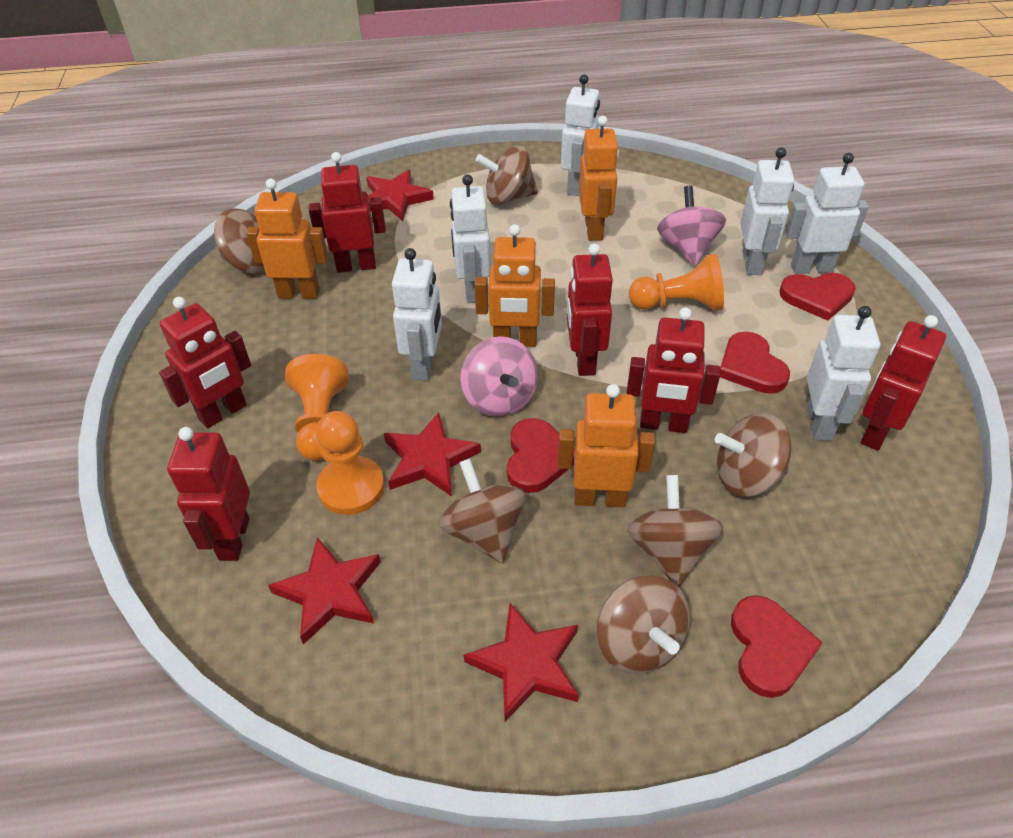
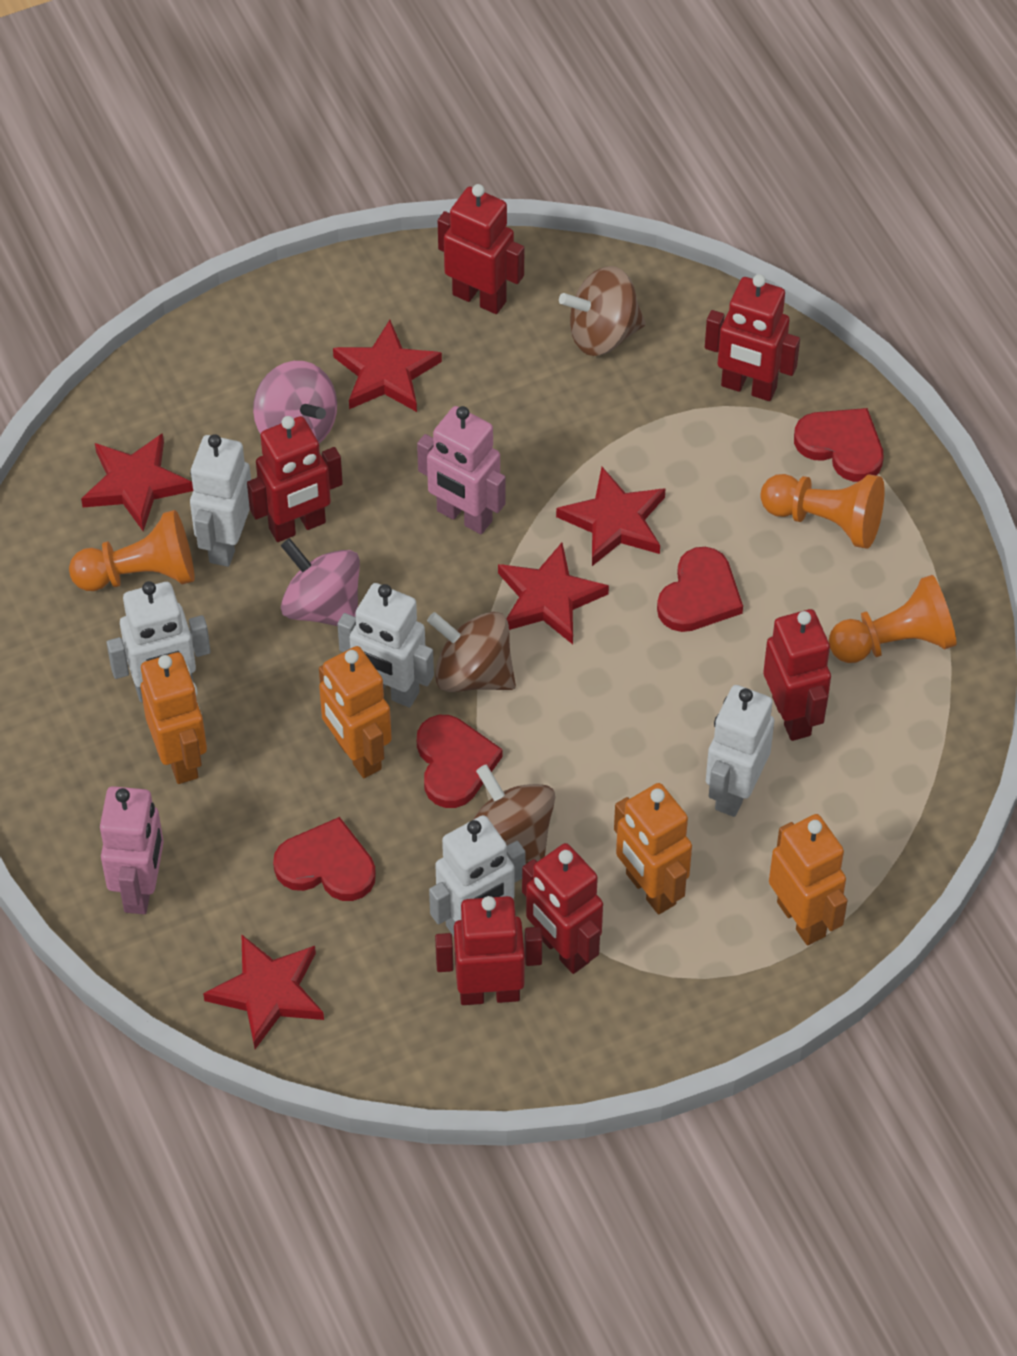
brown spinning top: [214,208,265,274] [439,458,526,563] [476,146,538,205] [597,575,690,674] [627,475,723,587] [715,413,792,497] = 6 -> [427,612,516,692] [473,764,555,864] [559,266,646,356] = 3
pink robot: none = 0 -> [100,786,164,914] [417,406,506,534] = 2
red star: [268,537,381,644] [366,170,434,221] [384,412,481,497] [464,603,579,722] = 4 -> [81,433,193,531] [203,934,324,1049] [333,320,442,412] [498,543,609,644] [556,467,666,566] = 5
white robot: [392,248,442,380] [450,174,491,303] [561,74,600,196] [740,147,794,275] [785,153,869,274] [807,306,880,441] = 6 -> [107,581,211,702] [190,434,251,567] [337,583,434,708] [429,815,526,936] [706,685,775,817] = 5

